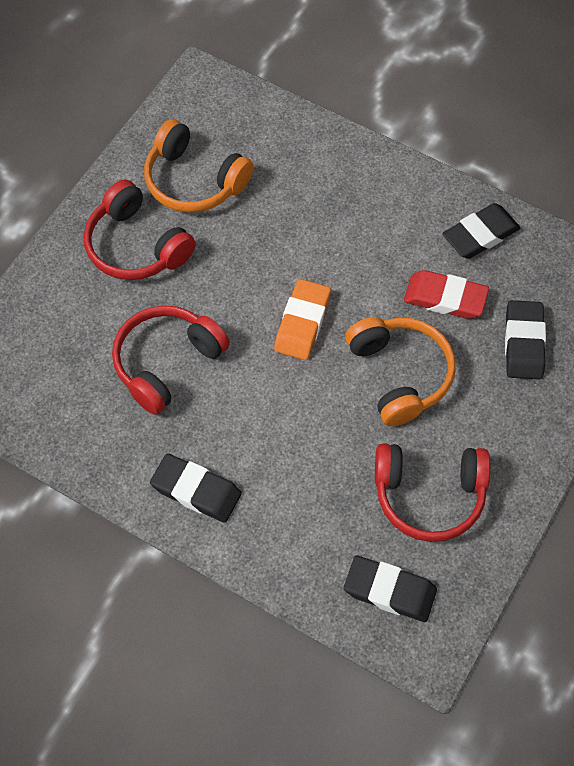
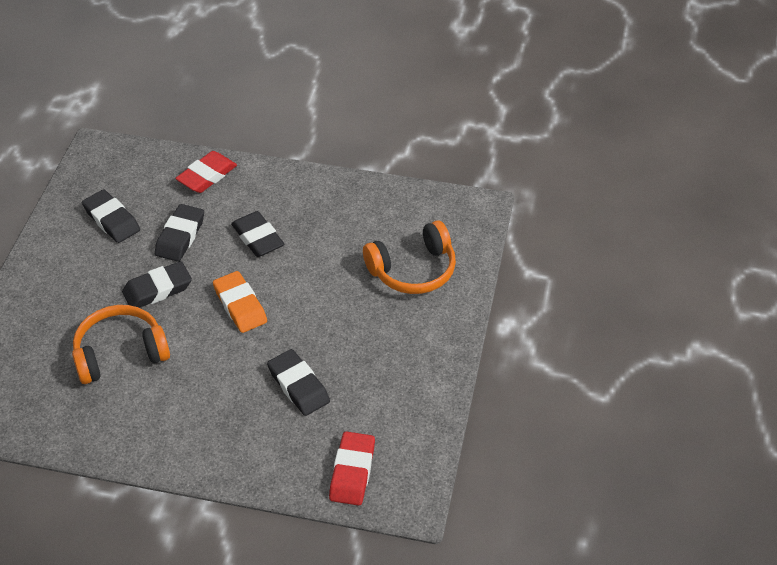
black eraser: [150,453,242,523] [344,555,437,622] [443,203,520,259] [505,300,546,379] = 4 -> [82,189,140,243] [122,261,192,308] [155,204,204,262] [231,211,284,257] [267,349,330,416] = 5
red eraser: [404,270,489,319] = 1 -> [175,151,237,193] [329,431,375,506] = 2
red headphones: [84,179,196,280] [112,305,230,415] [375,443,490,542] = 3 -> none = 0

